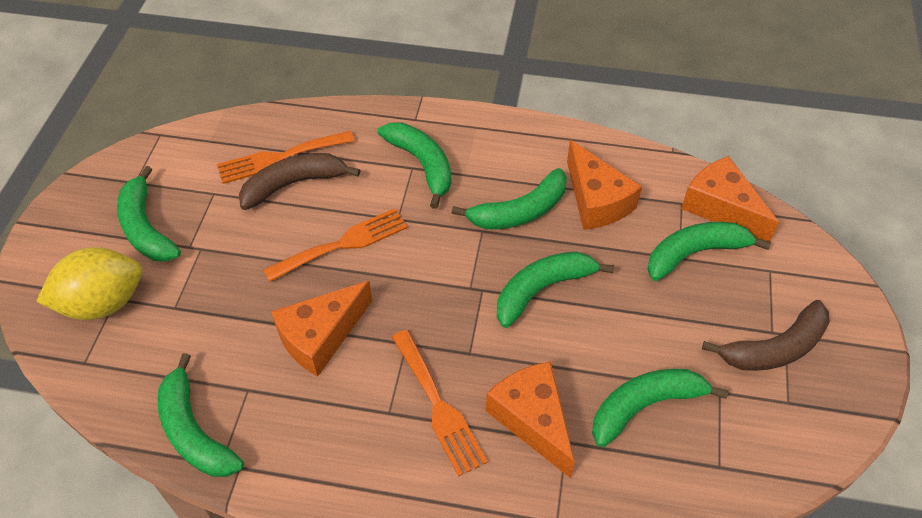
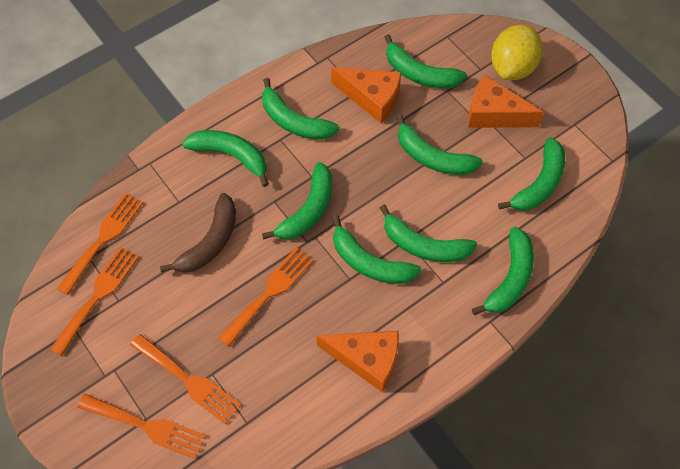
brown banana: [239,153,360,210] [702,300,830,371] = 2 -> [160,193,236,273] = 1
green banana: [117,166,181,262] [157,353,244,477] [378,122,451,209] [452,168,567,229] [497,252,614,328] [592,369,728,447] [647,222,771,281] = 7 -> [182,130,269,187] [262,78,339,140] [262,162,332,240] [333,215,421,284] [380,205,477,262] [385,34,467,88] [397,114,483,175] [472,227,534,315] [498,137,565,211] = 9
orange cheese: [271,281,373,377] [486,361,575,478] [567,140,642,230] [681,156,779,242] = 4 -> [316,331,399,392] [331,67,401,123] [468,75,544,128] = 3
orange fork: [217,131,355,184] [263,208,408,282] [392,330,488,477] = 3 -> [50,247,139,356] [57,193,143,295] [77,394,206,459] [130,334,241,425] [218,247,314,347] = 5

